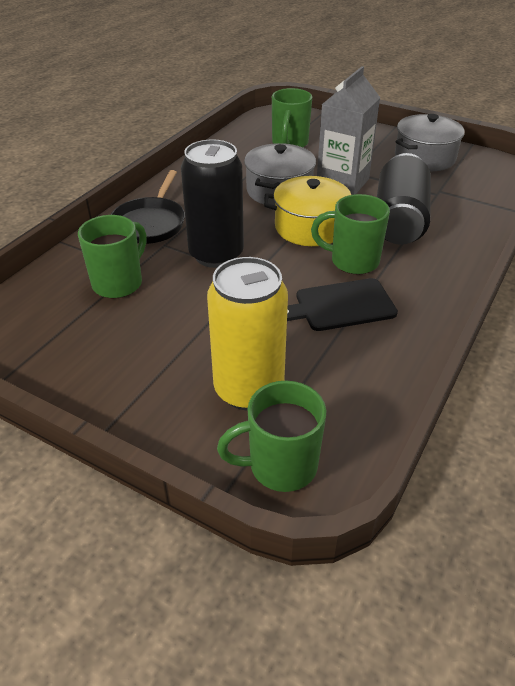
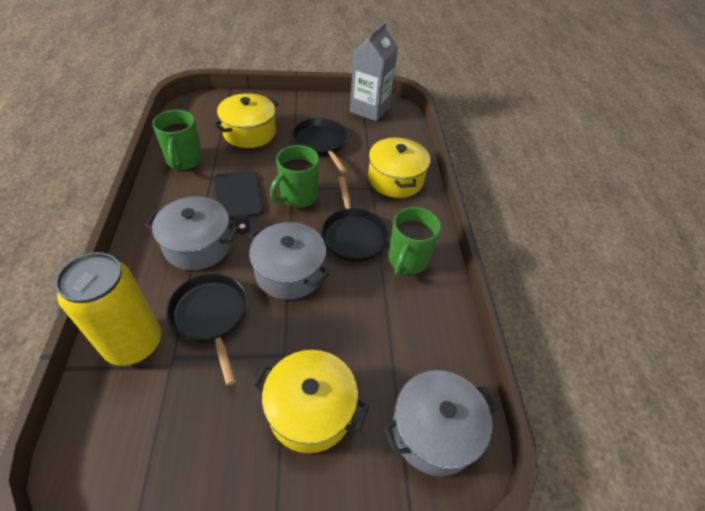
black can: [181,139,244,268] [377,153,431,245] = 2 -> none = 0
black pan: [111,170,185,244] = 1 -> [166,274,248,385] [292,118,347,173] [321,177,389,262] = 3
green mug: [78,215,147,298] [217,381,326,492] [272,88,312,147] [311,194,390,274] = 4 -> [152,110,202,170] [270,145,319,208] [389,207,441,276] = 3
grey pot: [244,143,316,205] [395,114,465,171] = 2 -> [145,196,239,270] [249,222,329,300] [384,370,498,476] = 3
yellow pot: [264,176,351,246] = 1 -> [213,93,279,148] [253,350,369,453] [368,137,430,198] = 3

